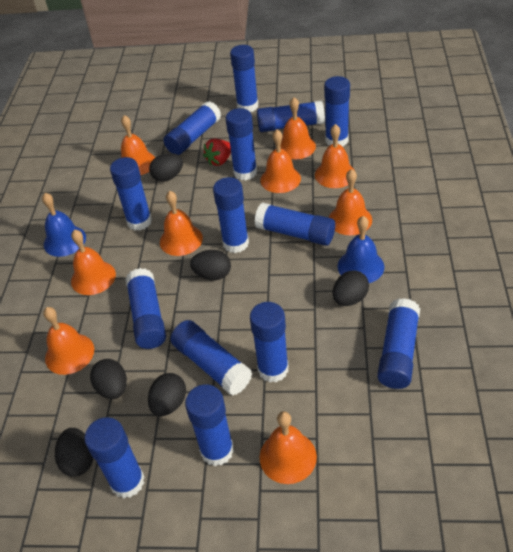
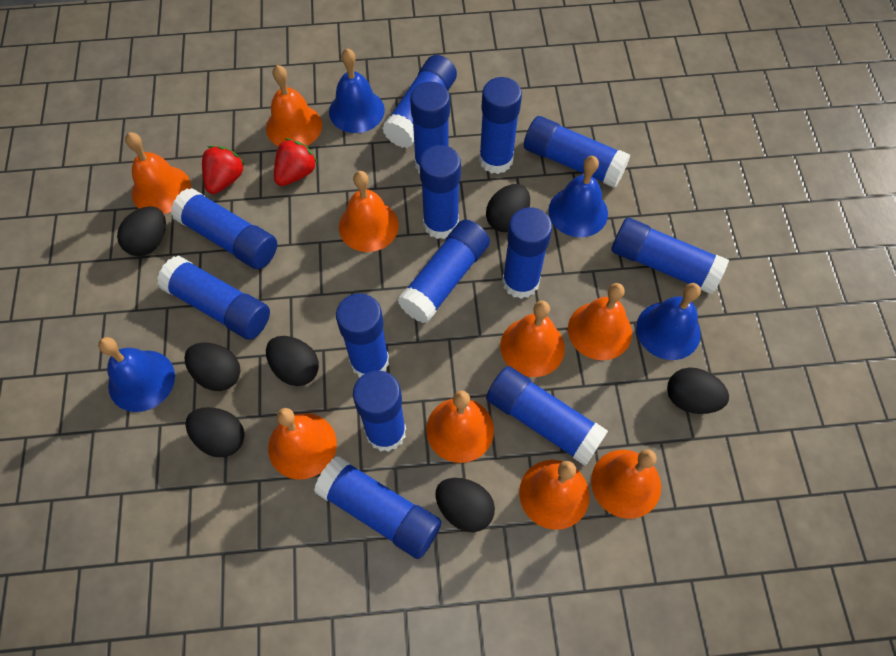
black egg: [55,428,93,477] [90,359,127,399] [148,373,186,416] [149,153,183,182] [190,250,231,280] [332,270,369,306] = 6 -> [117,206,166,256] [184,342,240,391] [185,407,245,457] [266,336,319,386] [435,478,495,532] [486,184,530,232] [667,368,729,414] = 7
blue bell: [42,193,86,257] [337,216,384,283] = 2 -> [98,337,175,412] [329,48,385,133] [548,156,608,238] [636,283,701,360] = 4
red strawberry: [203,138,231,166] = 1 -> [202,146,245,194] [274,138,318,186] = 2

